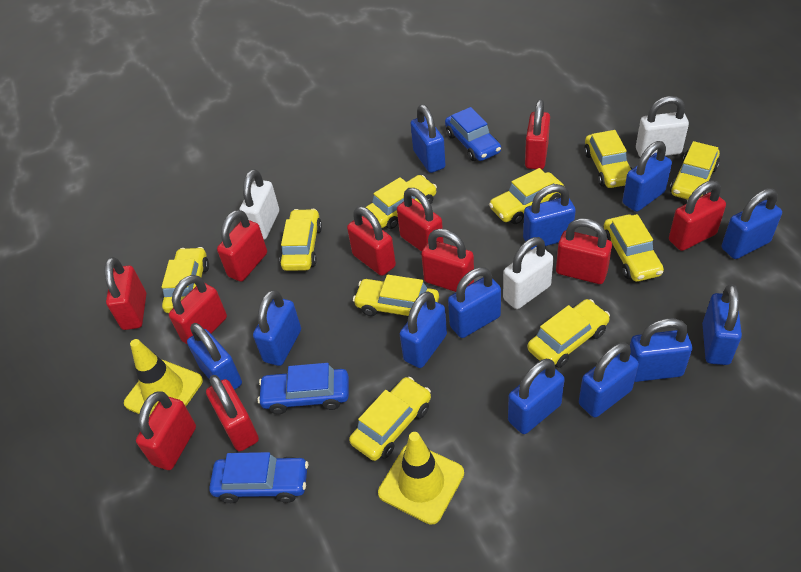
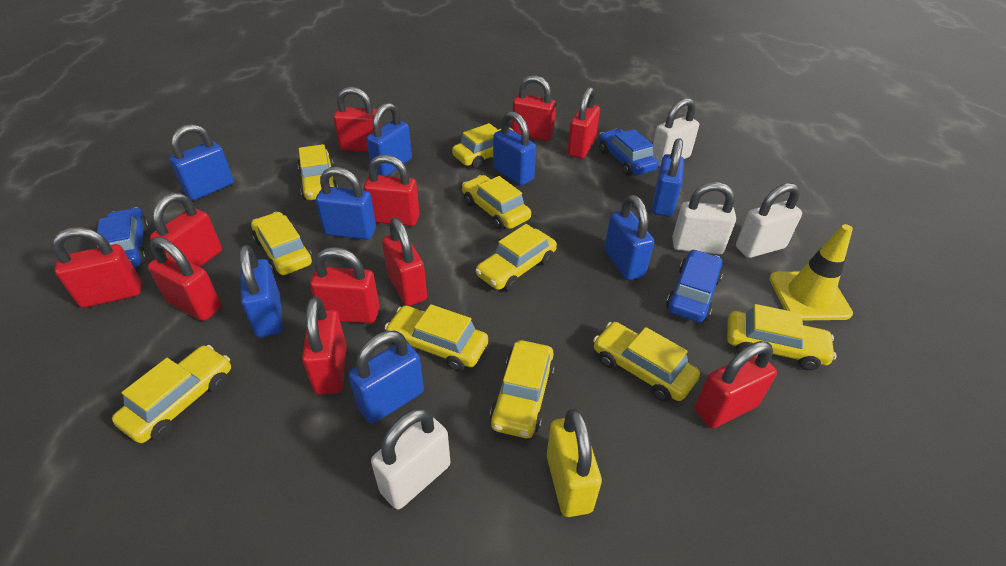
blue padlock: [187,323,242,390] [253,290,301,366] [400,291,447,368] [411,104,445,173] [448,267,501,338] [508,359,565,434] [523,184,576,250] [579,342,639,418] [622,141,672,212] [630,318,692,382] [702,284,742,365] [722,188,782,259] = 12 -> [169,124,234,200] [239,245,283,338] [316,167,376,240] [348,331,424,424] [366,103,412,176] [493,111,536,185] [604,195,654,280] [652,138,684,217] = 8
white padlock: [239,169,279,240] [503,237,553,309] [636,96,689,157] = 3 -> [371,408,450,509] [652,98,699,167] [672,182,736,254] [736,183,802,258] = 4
yellow padlock: none = 0 -> [547,409,602,517] = 1
yellow traffic cone: [124,339,203,417] [378,432,464,525] = 2 -> [769,224,853,321] = 1

